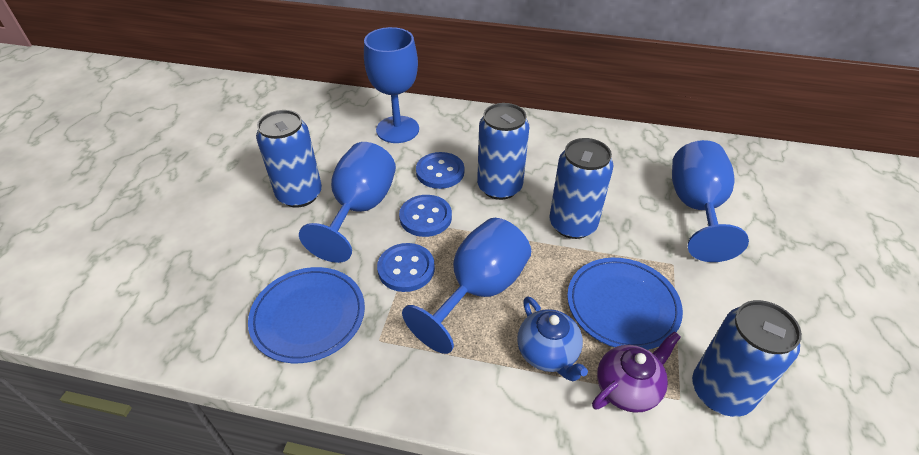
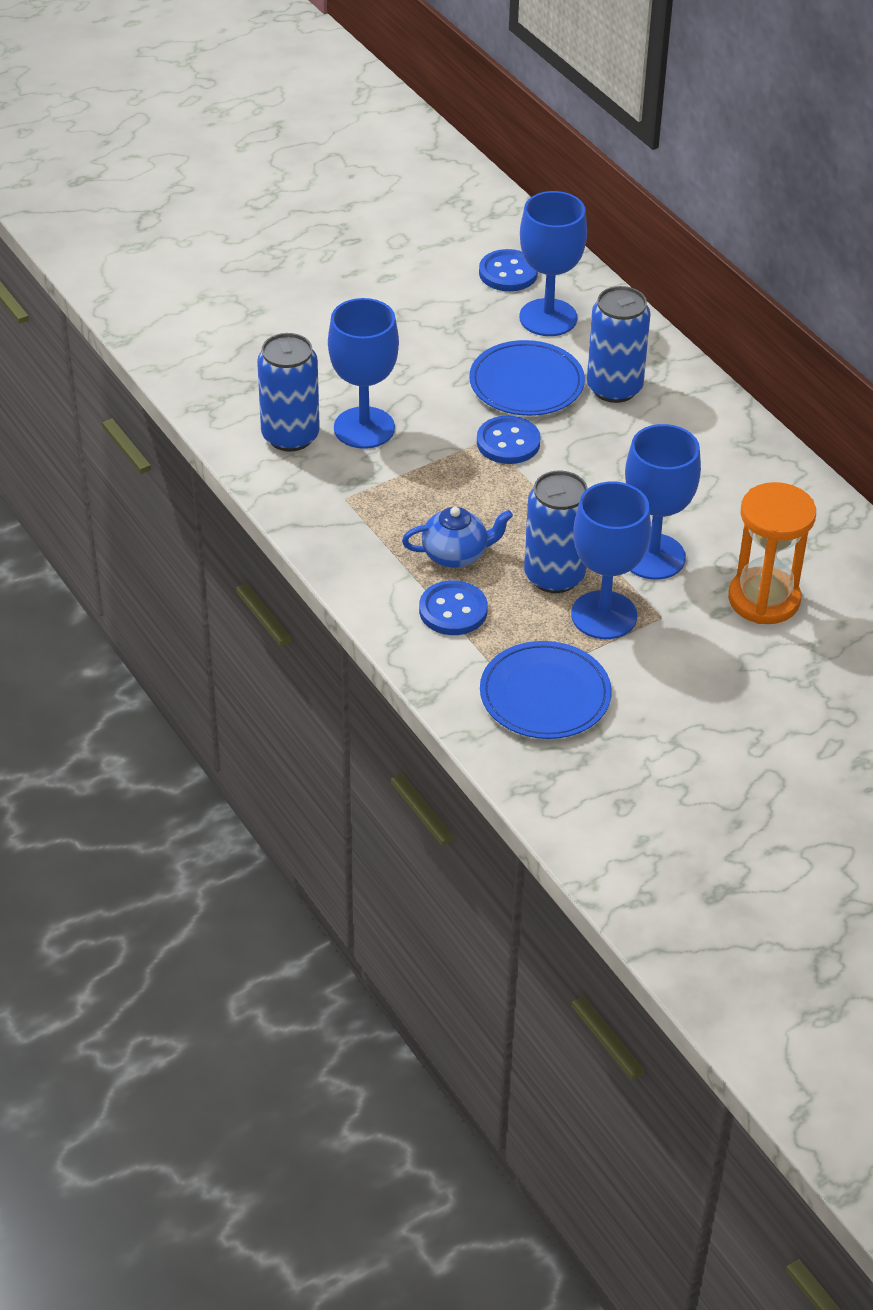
blue can: [256,110,322,208] [477,103,529,200] [549,138,614,239] [692,300,802,417] = 4 -> [257,333,320,452] [524,471,588,593] [587,286,650,403] = 3
orange hourglass: none = 0 -> [728,482,816,624] = 1
purple teapot: [592,331,681,413] = 1 -> none = 0

